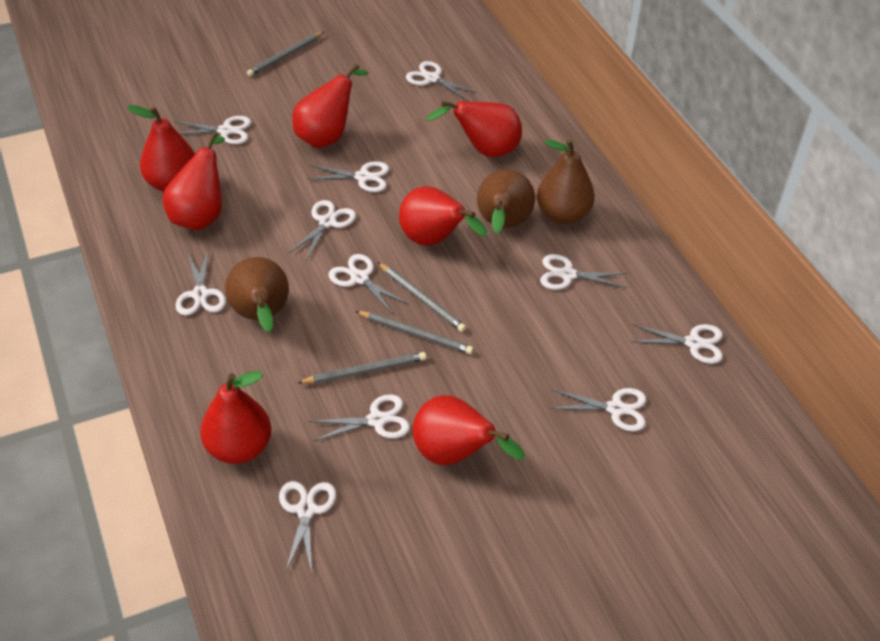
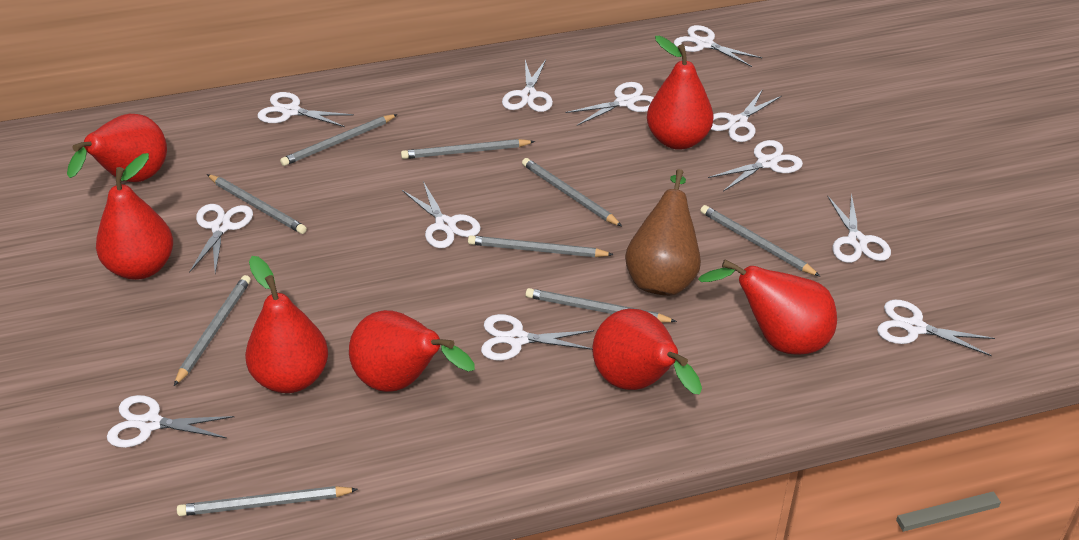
brown pear: [225,257,289,332] [477,169,535,233] [537,139,595,224] = 3 -> [625,169,701,296] = 1
grey pencil: [247,32,324,76] [298,352,426,384] [356,311,473,354] [378,262,466,332] = 4 -> [174,275,251,386] [177,486,358,516] [207,174,307,234] [280,114,398,166] [401,139,535,159] [468,235,614,257] [522,158,622,226] [526,288,677,322] [700,205,820,276] = 9
white scissors: [174,116,251,144] [176,249,226,315] [279,481,336,573] [289,200,356,261] [307,161,389,192] [309,394,410,441] [329,254,409,314] [406,61,478,101] [540,254,628,290] [550,388,646,432] [631,324,723,364] = 11 -> [107,395,234,448] [189,204,253,273] [258,92,354,127] [402,181,481,248] [481,314,594,361] [502,60,553,112] [566,82,654,126] [674,25,762,67] [708,140,803,192] [710,89,782,142] [827,193,891,263] [877,299,995,356] = 12

